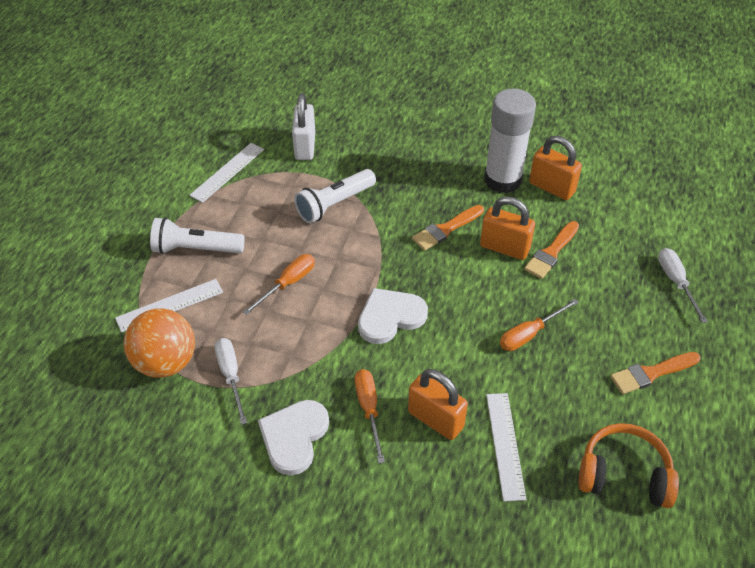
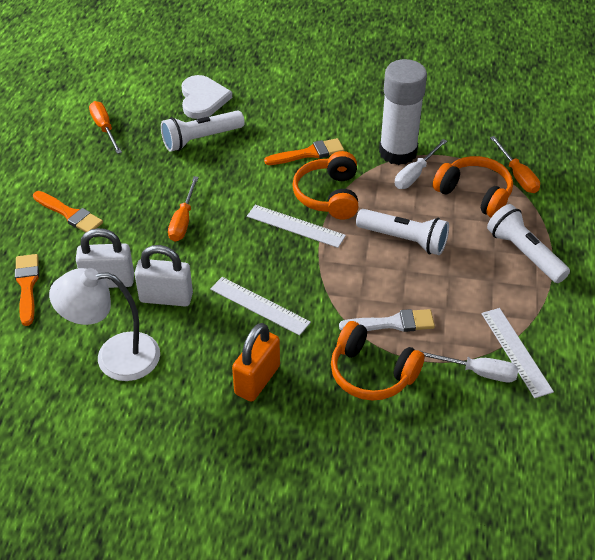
orange ball: [124,308,195,378] = 1 -> none = 0
orange headphones: [579,423,679,508] = 1 -> [292,151,358,220] [331,321,424,401] [433,156,513,217] = 3
orange padlock: [408,369,468,440] [480,197,535,260] [529,136,582,200] = 3 -> [232,323,280,402] = 1
white brush: none = 0 -> [339,309,435,332] = 1
white flashlight: [150,217,245,254] [294,169,376,223] = 2 -> [161,110,245,152] [356,209,449,255] [487,204,570,283] = 3
white heart: [258,400,329,476] [358,288,428,344] = 2 -> [182,75,232,119] = 1
white lamp: none = 0 -> [49,268,160,381] = 1
white padlock: [292,93,315,160] = 1 -> [76,228,134,288] [135,245,193,306] = 2

